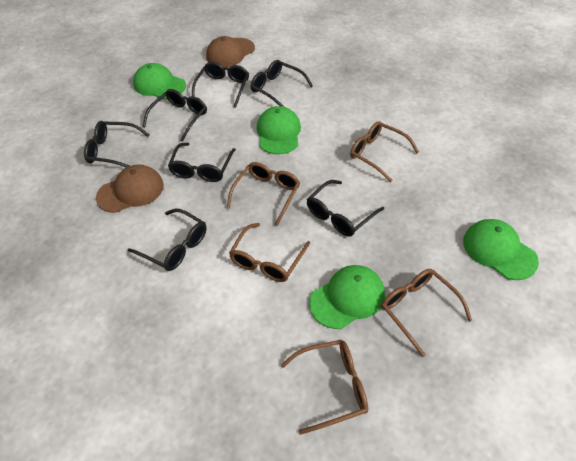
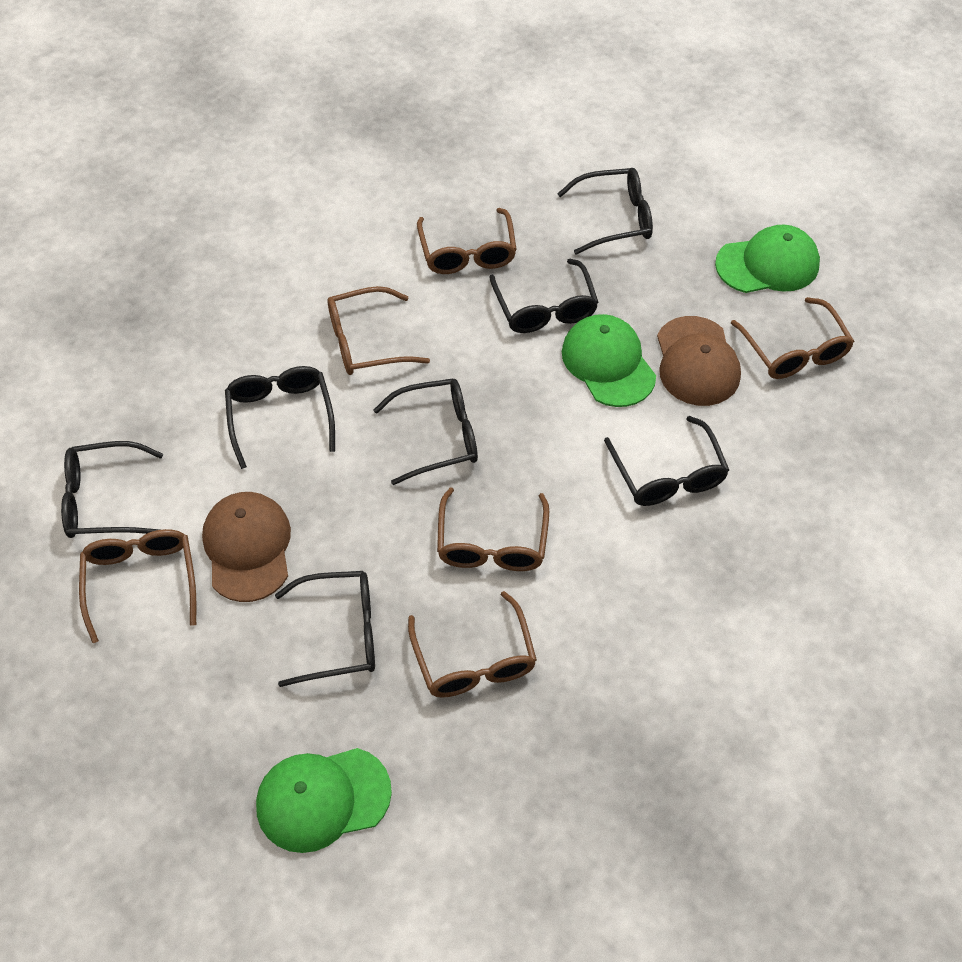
brown glasses: [227,162,300,226] [229,223,310,282] [281,340,368,434] [350,121,419,182] [381,269,472,357] = 5 -> [79,529,196,643] [327,286,430,375] [408,591,537,698] [417,208,517,274] [437,487,549,571] [731,297,854,379] = 6
green cap: [133,63,186,99] [257,106,301,154] [309,265,385,329] [463,219,539,280] = 4 -> [256,748,392,853] [562,314,656,407] [715,224,820,293] = 3

